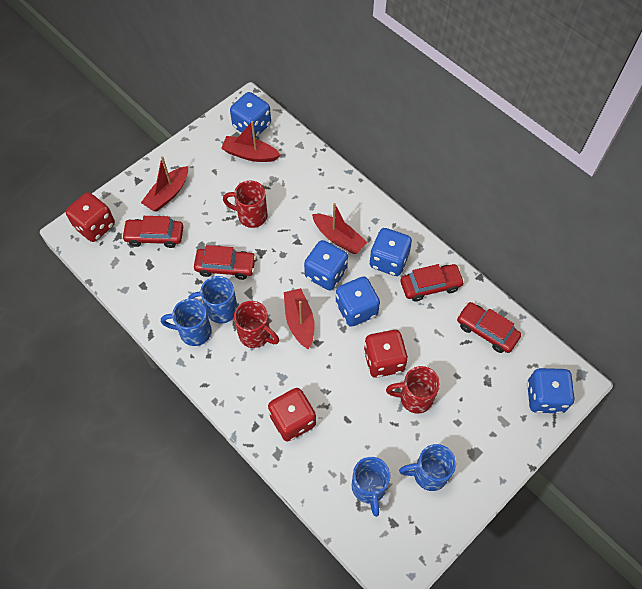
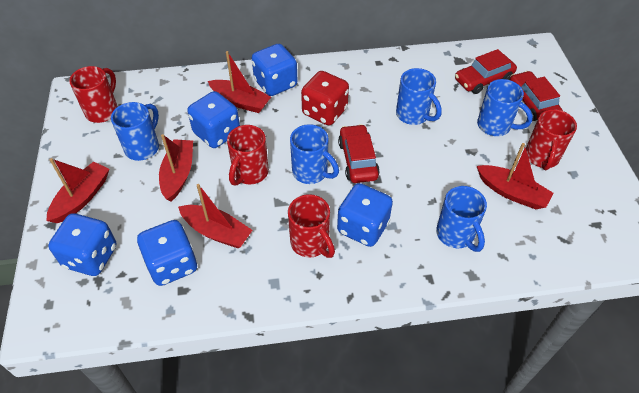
blue mug: [161,299,212,346] [188,276,238,323] [352,457,391,517] [399,444,456,491] = 4 -> [111,102,159,161] [290,124,339,184] [396,68,442,125] [436,186,487,252] [477,79,533,136] = 5
red boat: [141,156,188,212] [221,121,280,162] [284,288,315,350] [312,203,367,254] = 4 -> [46,158,109,223] [159,134,193,201] [178,184,253,248] [208,51,271,113] [477,143,554,209] = 5
red car: [122,216,183,248] [194,245,256,280] [401,264,465,302] [457,302,521,353] = 4 -> [338,124,380,183] [455,49,517,94] [510,71,563,121] = 3
red dice: [65,192,115,242] [268,388,316,441] [364,330,408,378] = 3 -> [301,71,349,125] = 1
red mug: [223,180,268,228] [234,301,279,348] [386,366,440,414] = 3 -> [69,66,118,123] [227,125,269,186] [288,194,335,258] [526,109,577,170] = 4

